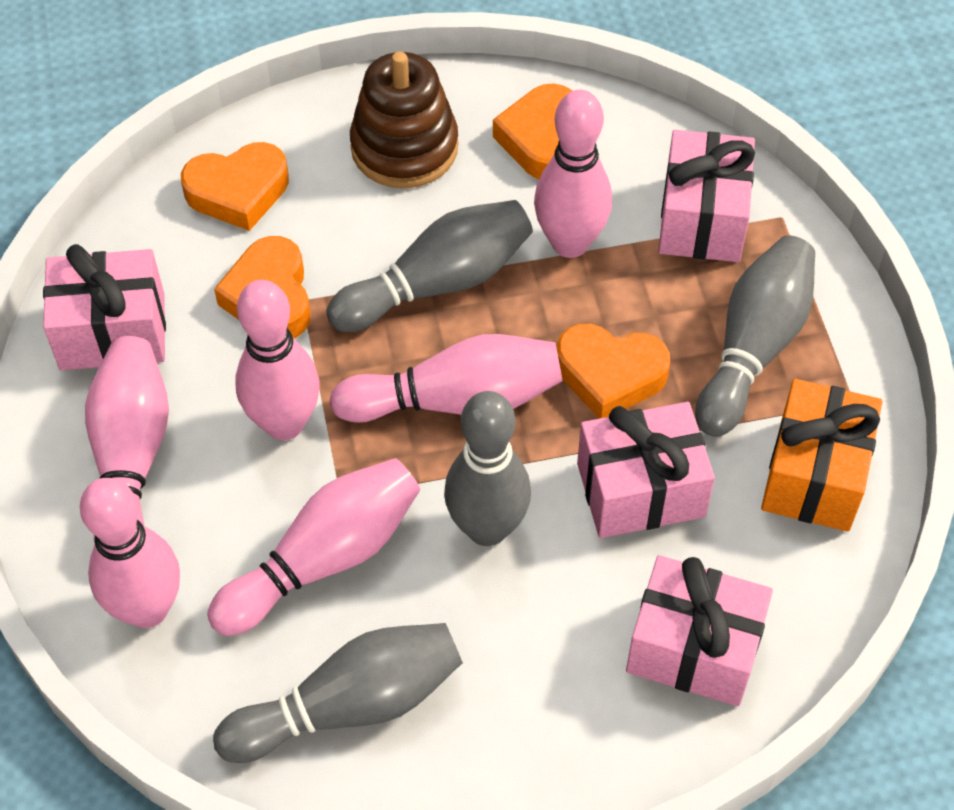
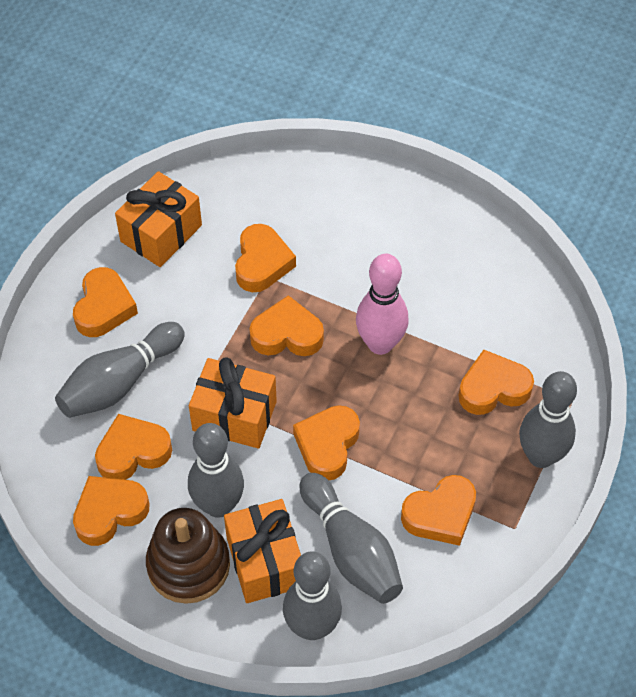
grey bowling pin: [213,623,463,763] [326,200,533,332] [444,391,531,546] [695,235,815,437] = 4 -> [55,322,185,418] [188,423,244,518] [283,551,342,640] [300,473,403,604] [519,371,577,468] = 5
orange gift: [761,379,883,532] = 1 -> [115,171,202,267] [189,357,277,449] [224,499,301,603] = 3
orange heart: [181,142,289,231] [214,236,311,338] [493,83,573,179] [557,324,670,419] = 4 -> [73,267,138,337] [73,476,149,546] [95,414,172,480] [235,224,296,292] [250,295,324,356] [293,405,360,480] [401,475,476,546] [459,350,534,415] = 8
pink bowling pin: [80,478,180,628] [85,336,169,543] [207,458,420,636] [235,280,320,440] [330,334,563,423] [534,90,612,258] = 6 -> [356,254,409,355] = 1
pink gift: [43,244,166,370] [577,402,715,538] [626,555,773,706] [658,130,755,262] = 4 -> none = 0

